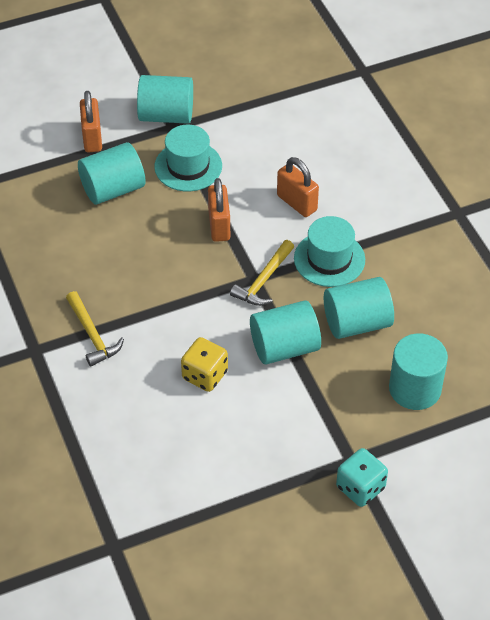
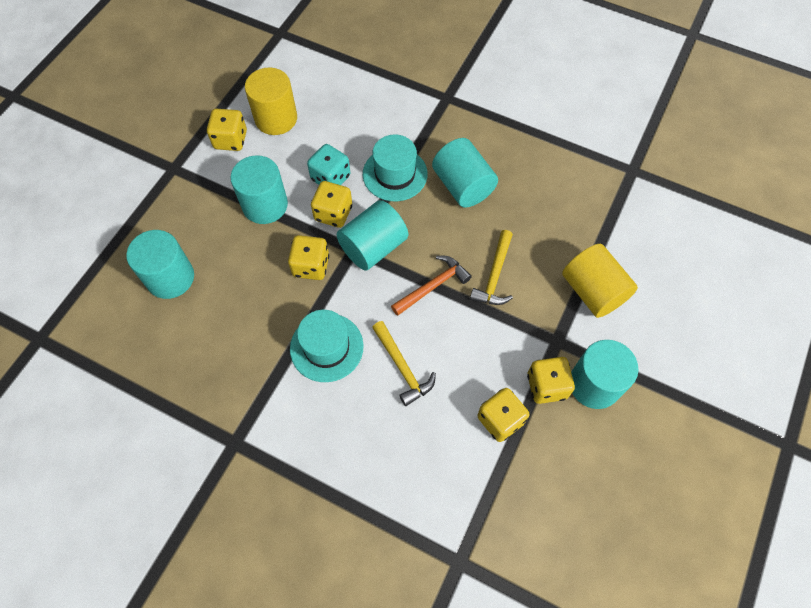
orange hammer: none = 0 -> [391,256,472,316] = 1
orange padlock: [80,91,102,153] [208,178,230,242] [277,157,319,217] = 3 -> none = 0
yellow cylinder: none = 0 -> [245,68,297,135] [562,244,638,318] = 2
yellow dice: [181,337,228,392] = 1 -> [207,109,247,151] [288,235,329,280] [311,181,352,228] [477,388,530,442] [527,357,575,404] = 5

